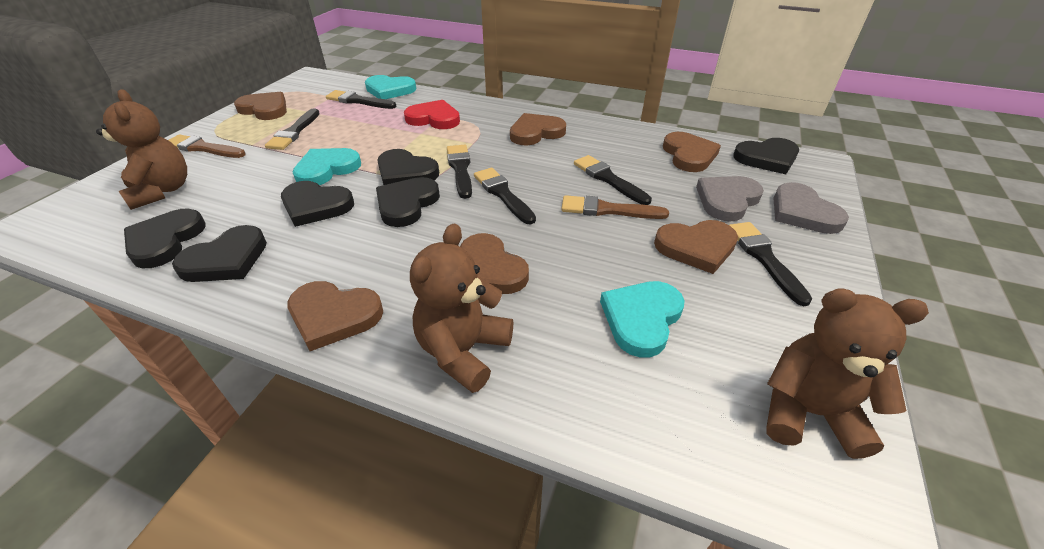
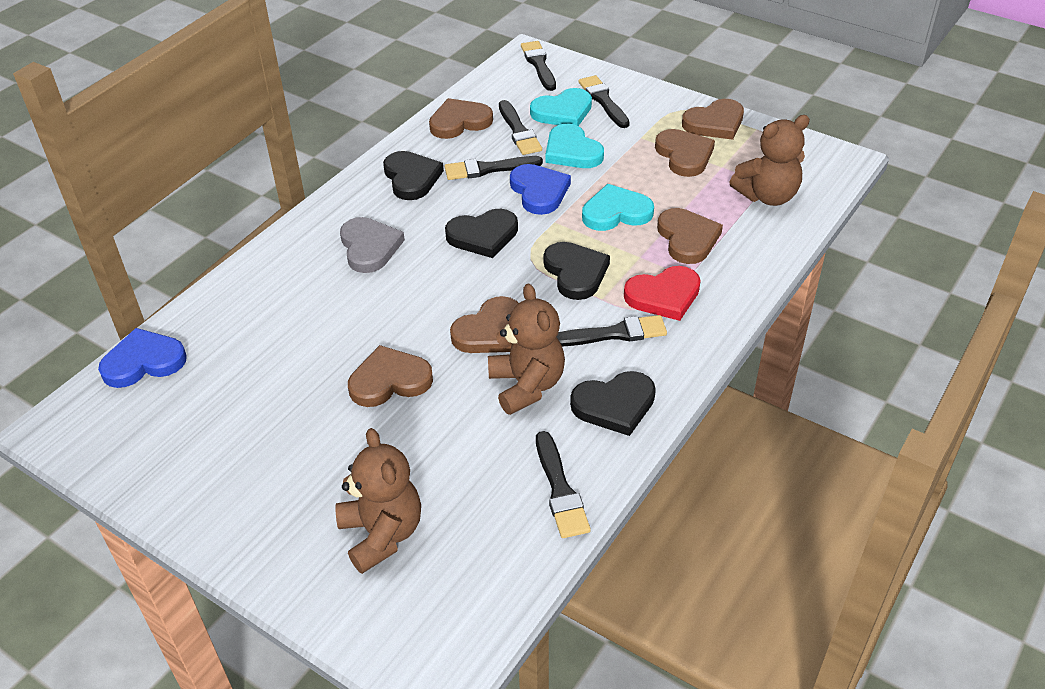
black heart: [124,209,206,268] [172,225,267,282] [281,181,354,227] [376,177,440,227] [377,149,439,185] [733,138,799,174] = 6 -> [383,151,444,200] [445,209,518,258] [544,242,610,300] [570,371,656,436] = 4
blue heart: none = 0 -> [98,328,187,388] [510,164,571,215] = 2
brown brush: [168,134,246,158] [561,195,669,219] = 2 -> none = 0
grey heart: [696,176,764,221] [773,182,849,234] = 2 -> [340,217,405,273] = 1

